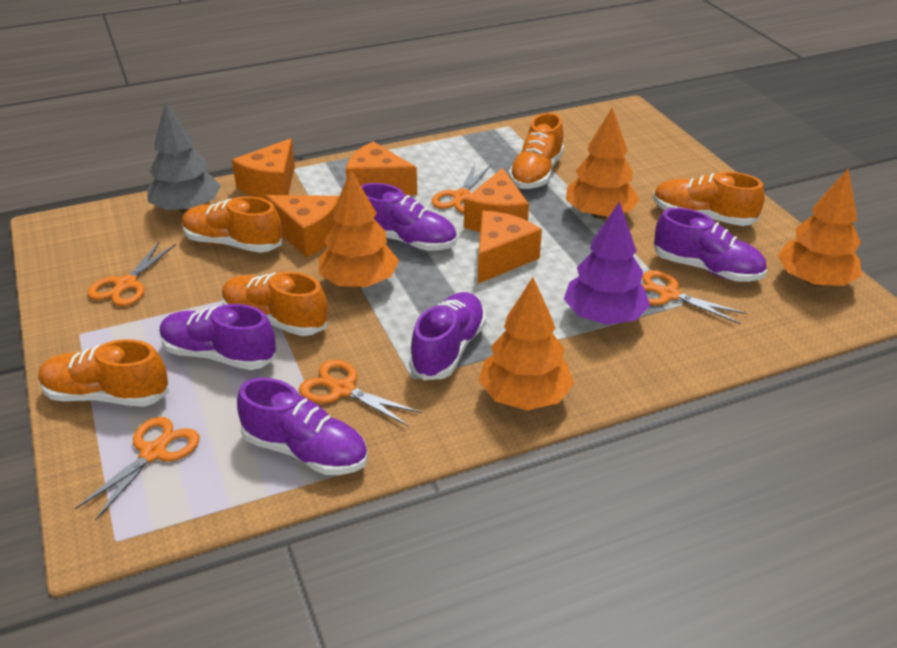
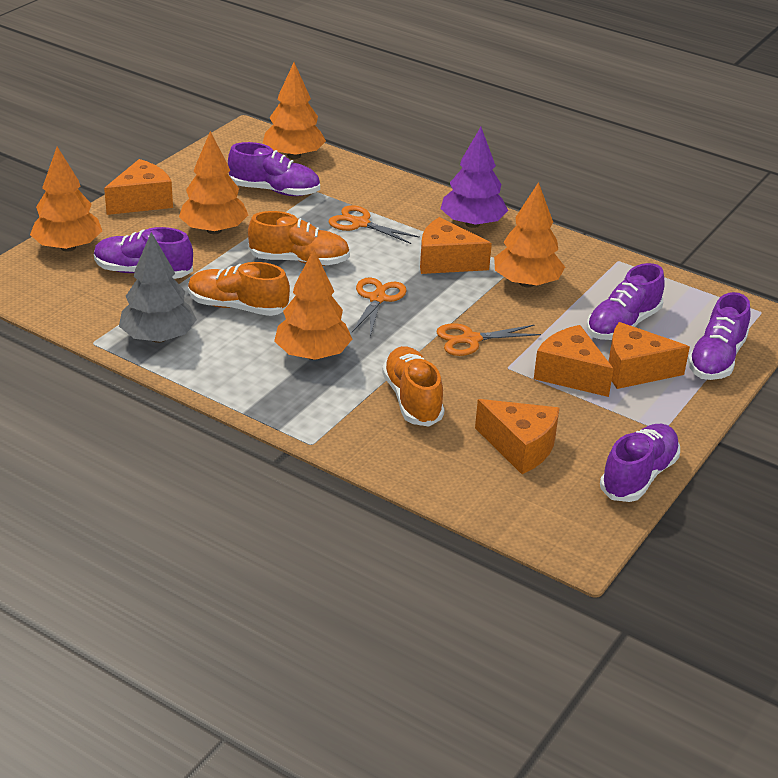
orange scissors: [75,417,199,521] [87,241,176,306] [299,360,422,427] [432,164,491,213] [642,270,747,324] = 5 -> [329,205,420,244] [352,278,407,337] [436,323,541,356] = 3
orange shoe: [38,339,169,407] [182,197,282,253] [222,271,328,336] [509,113,564,189] [653,172,765,226] = 5 -> [188,262,290,316] [248,211,350,266] [382,346,444,427] = 3
orange tree: [319,170,399,288] [479,277,574,410] [566,107,640,219] [778,169,862,286] = 4 -> [30,147,102,252] [179,131,248,234] [263,62,326,159] [274,249,352,360] [494,182,565,287] = 5

